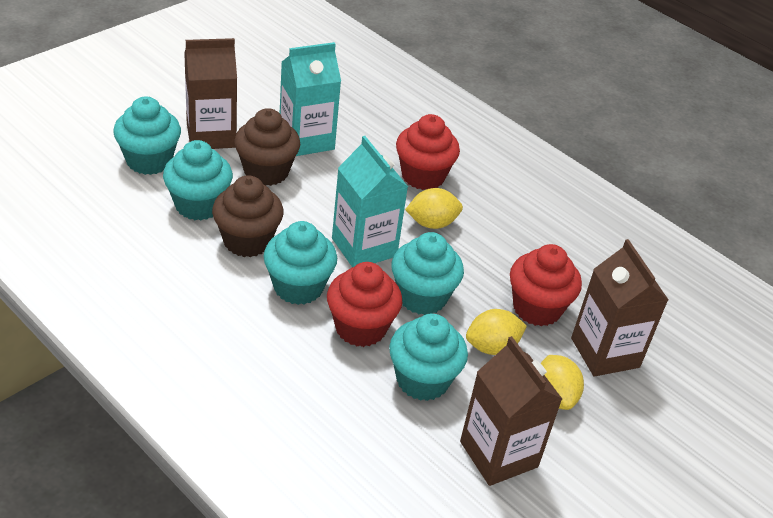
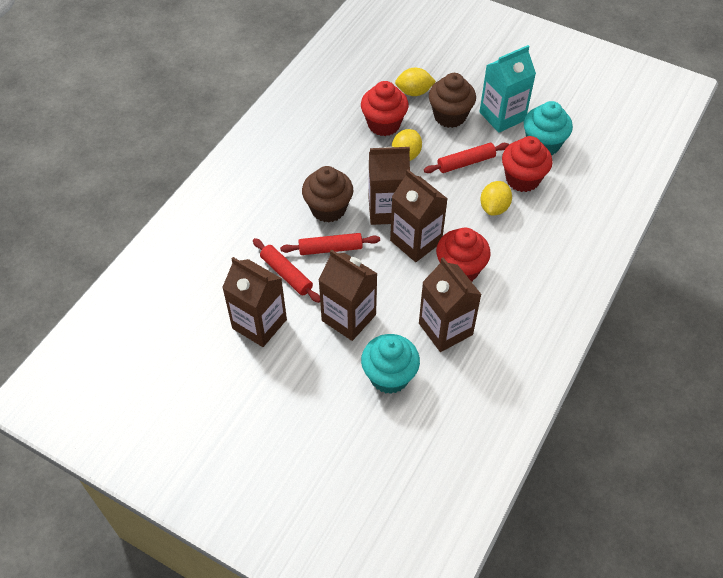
brown carton: [184,38,237,149] [460,336,562,486] [571,239,668,377] = 3 -> [222,257,287,347] [318,250,378,341] [368,147,410,225] [390,169,448,262] [419,258,482,352] = 5
red rolling pin: none = 0 -> [253,238,320,303] [280,233,380,255] [424,143,509,173] = 3
turquoise carton: [280,42,341,156] [332,136,408,267] = 2 -> [480,45,536,133] = 1
turquoise cupcake: [113,96,181,175] [163,140,233,220] [263,221,337,305] [389,314,468,401] [391,232,464,315] = 5 -> [361,334,420,394] [524,101,573,155] = 2

